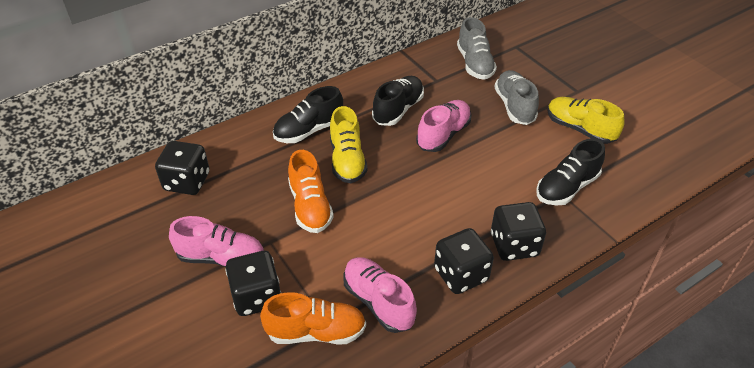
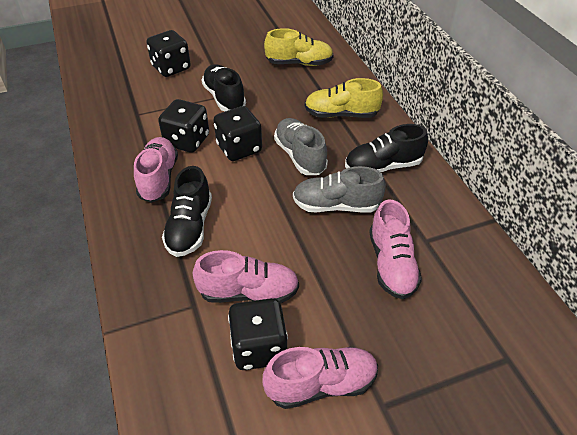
orange shoe: [260,292,366,345] [288,150,334,233] = 2 -> none = 0
pink shoe: [169,216,264,267] [343,257,417,333] [416,100,472,152] = 3 -> [134,137,178,203] [193,250,299,304] [263,347,378,409] [369,199,422,299] = 4

